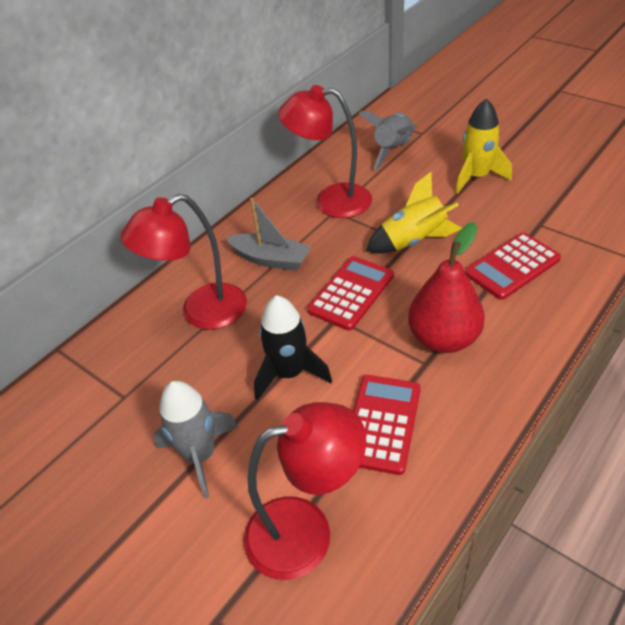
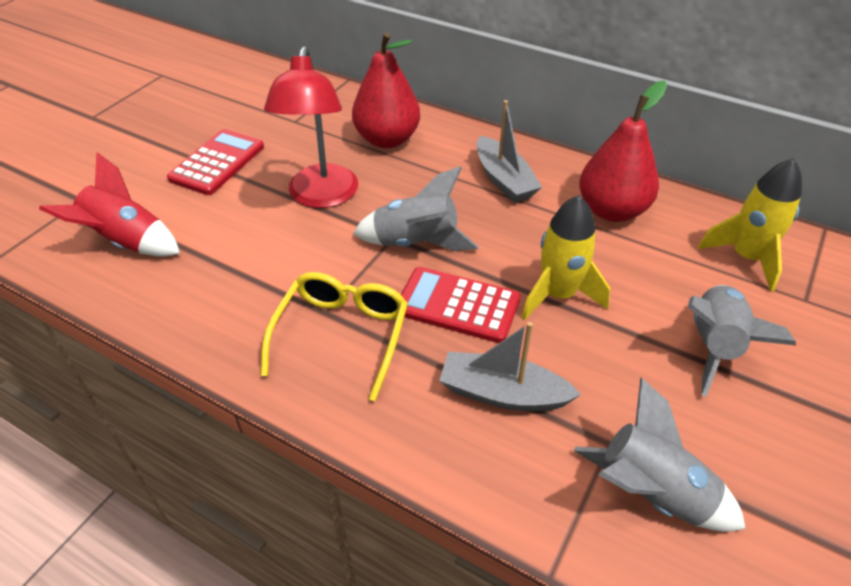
black rocket: [254,295,332,400] = 1 -> none = 0
grey boat: [226,198,311,271] = 1 -> [439,322,582,411] [477,100,542,203] = 2
grey rocket: [153,381,238,498] [358,111,417,170] = 2 -> [353,166,478,251] [574,378,746,532] [688,285,796,397] = 3
red calculator: [307,256,394,331] [353,375,421,475] [465,232,561,300] = 3 -> [167,129,264,195] [401,267,521,343] = 2
red lamp: [121,194,247,330] [244,402,367,580] [278,85,372,218] = 3 -> [264,46,358,208] = 1
red pear: [408,222,485,353] = 1 -> [352,32,420,148] [579,81,667,222] = 2
red rocket: none = 0 -> [39,152,180,257] = 1
yellow glasses: none = 0 -> [261,272,408,401] = 1

